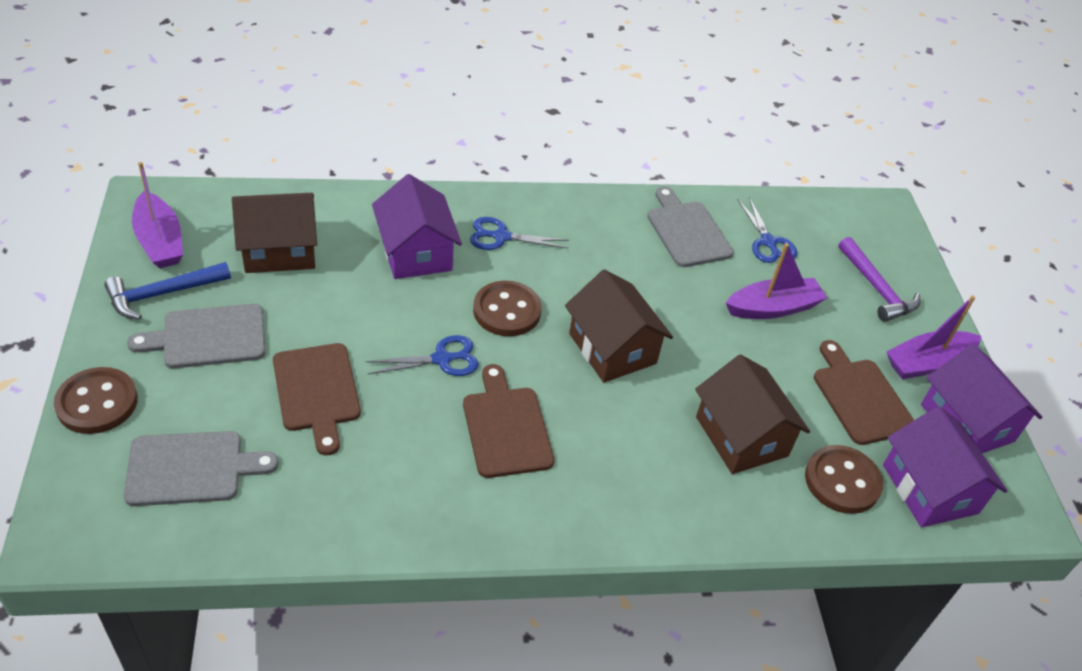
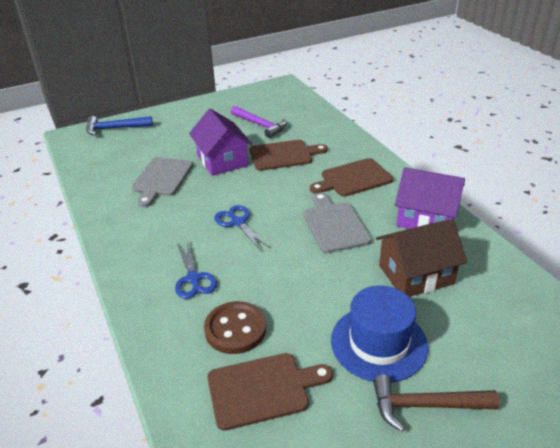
blue hat: none = 0 -> [331,286,428,383] = 1
blue scissors: [365,335,479,376] [470,217,569,250] [738,197,797,263] = 3 -> [175,240,217,299] [214,205,271,251] = 2
brown button: [54,367,138,434] [473,281,542,336] [805,445,883,514] = 3 -> [204,301,266,354] = 1
brown hammer: none = 0 -> [373,375,499,432] = 1
brown house: [232,193,317,273] [565,269,673,383] [695,354,810,474] = 3 -> [376,219,467,297] = 1
grey cutting board: [124,431,279,506] [127,304,266,368] [647,186,734,267] = 3 -> [132,157,193,207] [304,193,372,253] = 2
purple boat: [132,162,183,268] [726,243,827,319] [886,295,981,379] = 3 -> none = 0
purple house: [372,174,462,279] [883,406,1007,527] [921,344,1043,453] = 3 -> [189,109,252,176] [395,167,465,229] = 2

